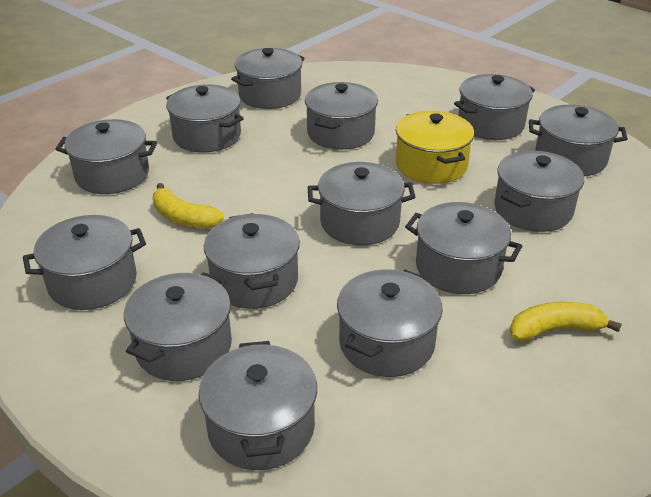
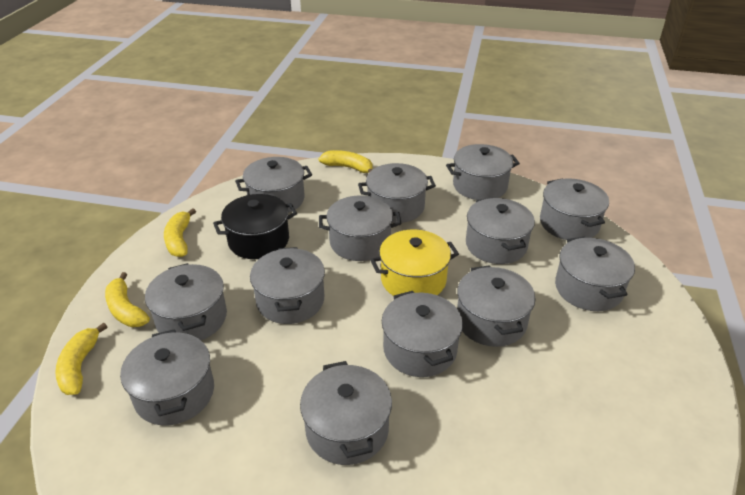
black pot: none = 0 -> [213,194,297,259] = 1
grey pot: [23,215,146,310] [55,119,157,194] [124,272,232,381] [166,85,244,153] [199,341,317,470] [204,213,300,309] [231,48,305,109] [305,82,378,150] [308,162,415,246] [337,269,443,377] [405,202,522,294] [454,74,535,140] [494,150,584,232] [529,105,628,176] = 14 -> [120,329,214,426] [145,263,227,340] [235,157,312,213] [250,247,325,324] [300,361,392,465] [319,195,401,261] [358,163,436,223] [382,291,463,377] [446,144,520,200] [457,265,536,347] [466,198,535,264] [540,179,609,240] [555,237,635,311] = 13
yellow banana: [153,183,224,229] [510,302,622,341] = 2 -> [55,323,107,395] [105,272,150,327] [164,208,196,257] [318,150,372,173] = 4

